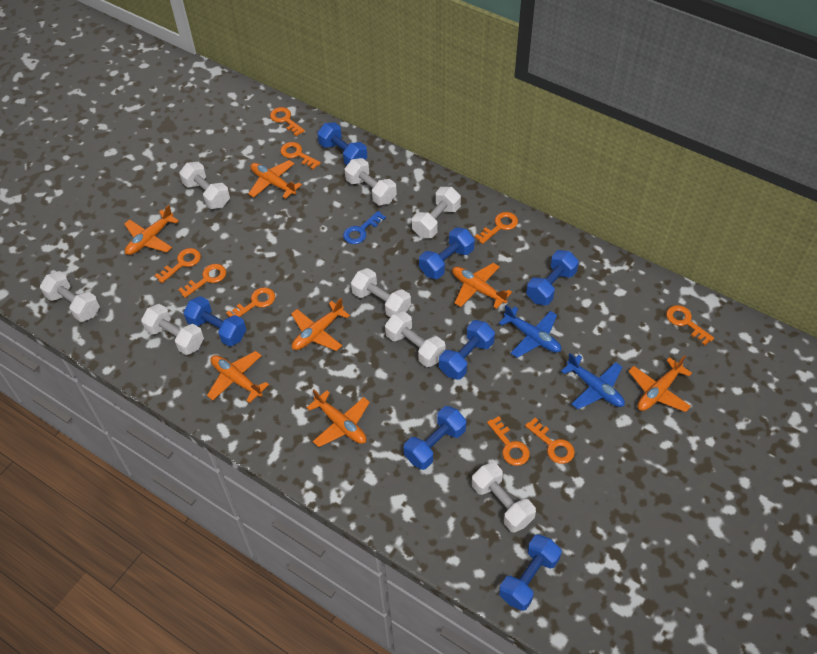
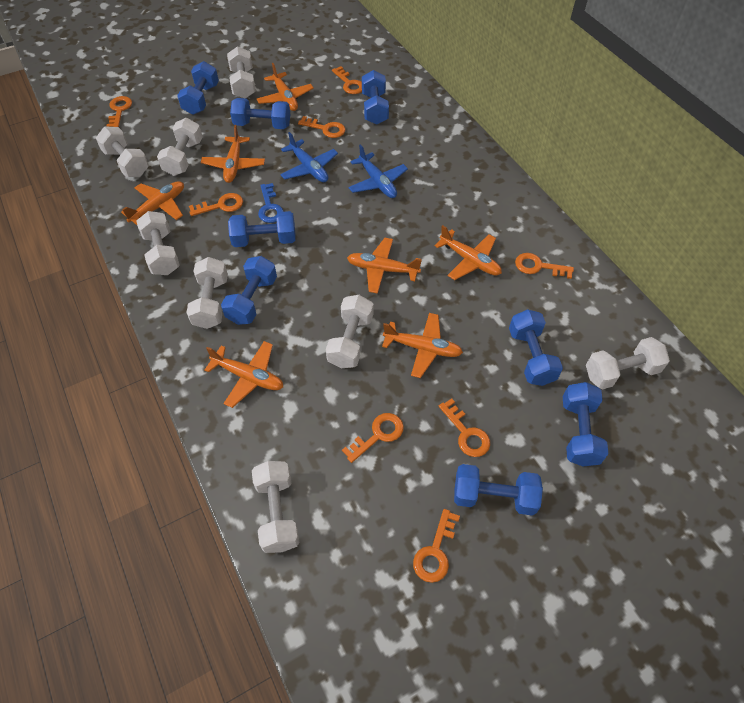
blue dumbbell: [183,296,246,347] [317,122,367,165] [404,406,466,470] [419,227,475,279] [439,320,495,380] [499,534,562,611] [526,250,579,305] = 7 -> [177,61,219,115] [221,256,277,325] [228,211,296,247] [230,98,290,129] [362,70,389,125] [454,464,543,516] [509,309,563,386] [563,382,609,466] = 8
orange key: [154,248,201,283] [178,264,226,298] [226,287,275,317] [270,107,305,136] [280,142,321,170] [475,212,518,244] [487,416,530,466] [525,418,575,464] [666,305,714,345] = 9 -> [106,96,132,127] [189,193,243,216] [298,116,346,138] [332,66,362,94] [342,413,404,463] [413,509,460,583] [439,398,490,457] [515,253,574,279] = 8

